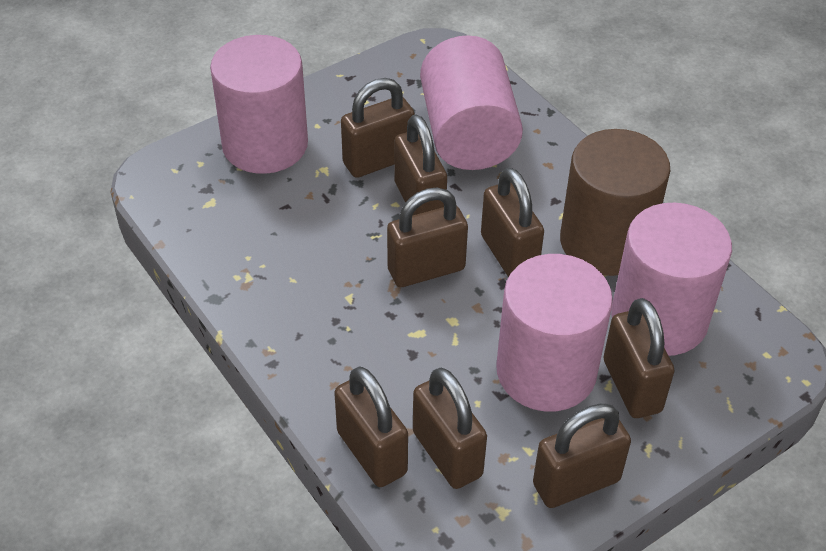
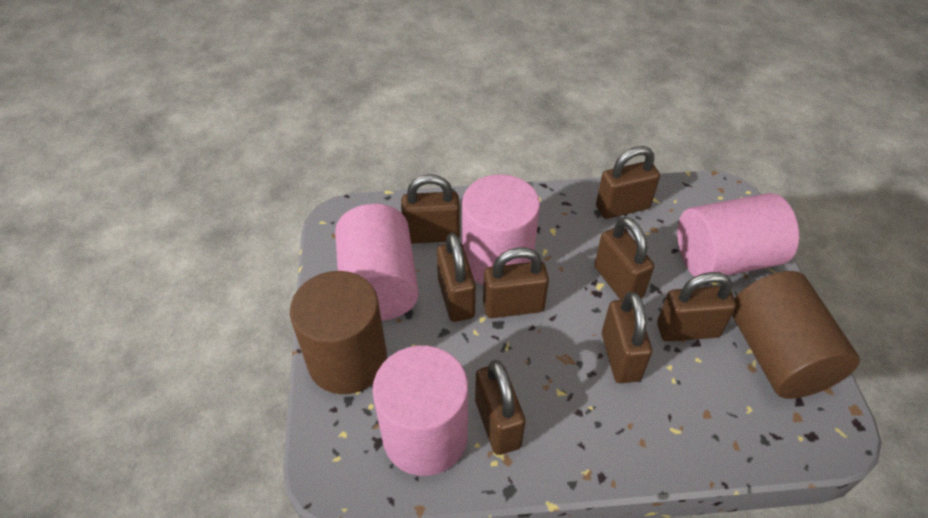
brown cylinder: [560,129,670,276] = 1 -> [290,271,387,394] [732,271,860,399] = 2

